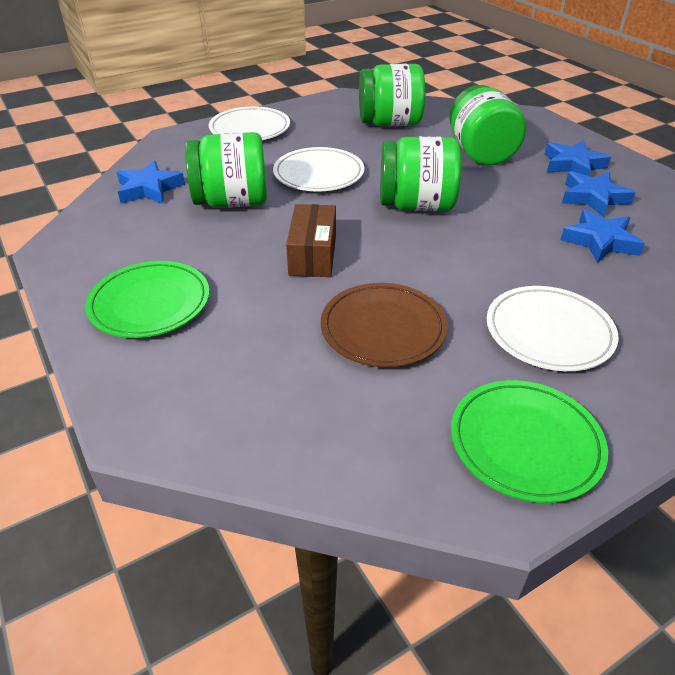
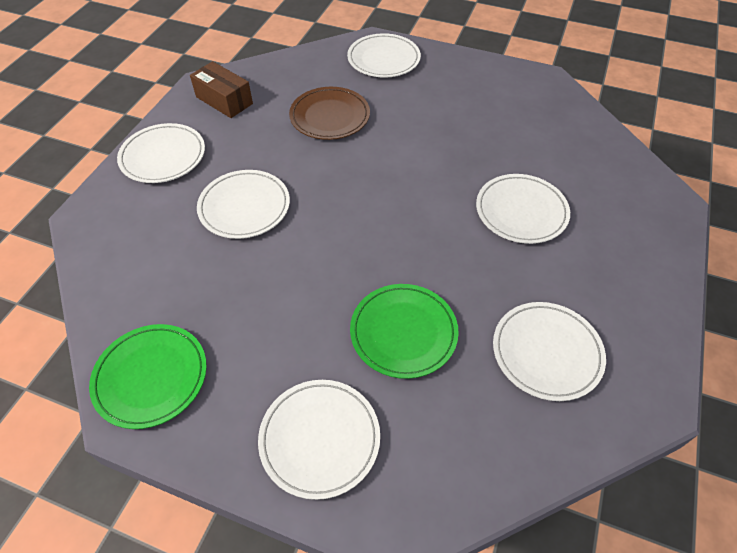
blue star: [117,161,185,204] [544,140,611,176] [561,209,645,263] [562,171,636,217] = 4 -> none = 0
green jar: [185,132,267,208] [359,64,425,126] [380,136,461,211] [449,85,527,166] = 4 -> none = 0
white plate: [209,106,290,140] [273,147,365,192] [487,286,619,371] = 3 -> [117,123,205,183] [197,170,290,239] [258,380,380,500] [347,33,421,78] [476,174,570,244] [493,302,606,401] = 6

